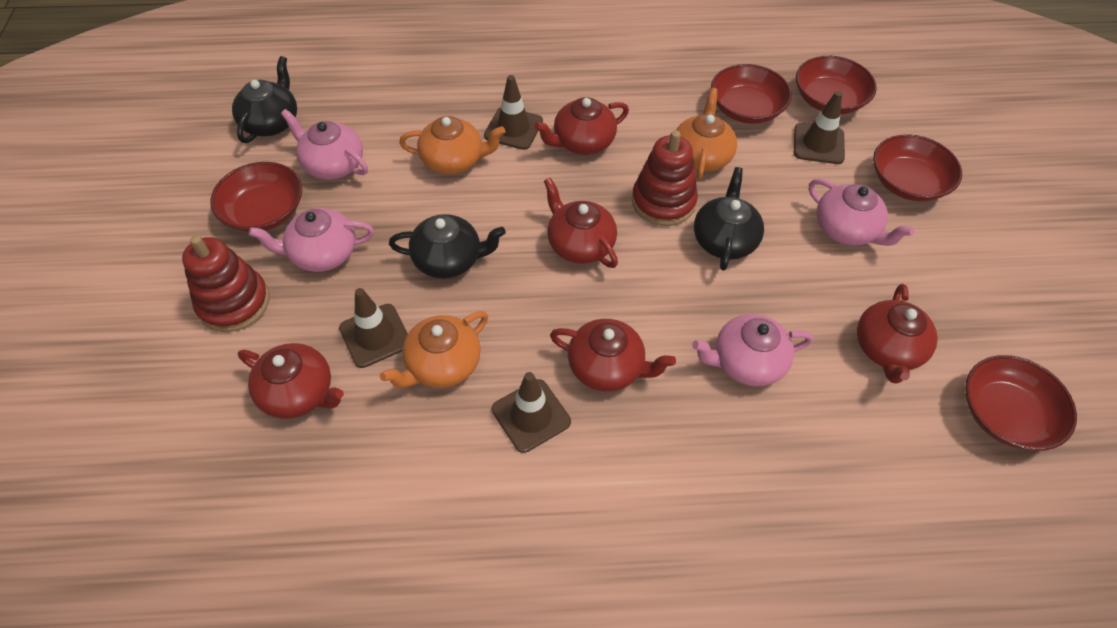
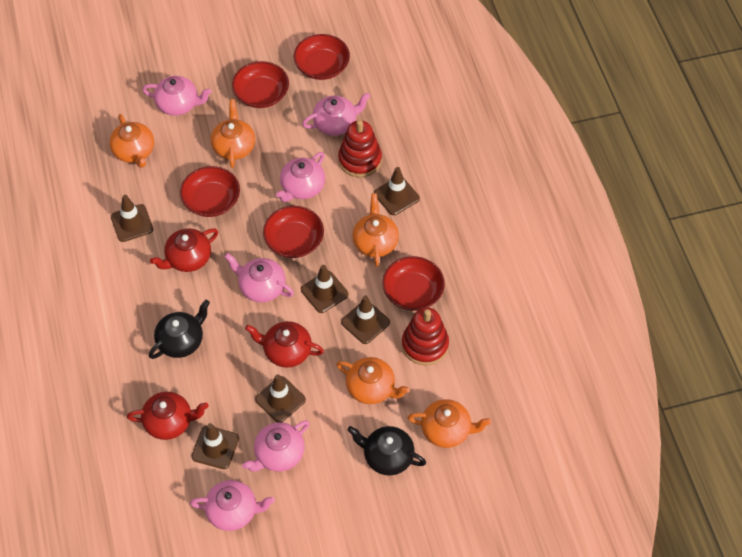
black teapot: [232,56,297,143] [389,214,506,279] [694,167,764,271] = 3 -> [149,300,210,359] [348,426,426,475] = 2
brown traffic cone: [339,288,408,368] [484,75,543,150] [492,372,571,453] [794,91,845,164] = 4 -> [111,195,153,242] [191,423,239,469] [255,374,306,423] [301,265,349,313] [341,296,390,344] [374,167,420,215] = 6
orange teapot: [380,311,488,388] [399,116,505,174] [676,88,737,180] = 3 -> [109,114,154,168] [211,99,255,168] [336,357,410,404] [352,193,399,266] [408,399,491,448] = 5
pink teapot: [249,208,374,272] [281,109,368,180] [692,314,813,387] [809,179,914,246] = 4 -> [142,76,212,116] [190,480,275,531] [224,253,294,302] [242,420,310,472] [276,152,325,202] [302,93,370,136] = 6
red teapot: [238,343,344,419] [534,97,629,155] [544,178,618,268] [550,319,676,392] [857,284,938,384] = 5 -> [127,392,209,440] [150,228,218,272] [245,321,324,368] = 3

